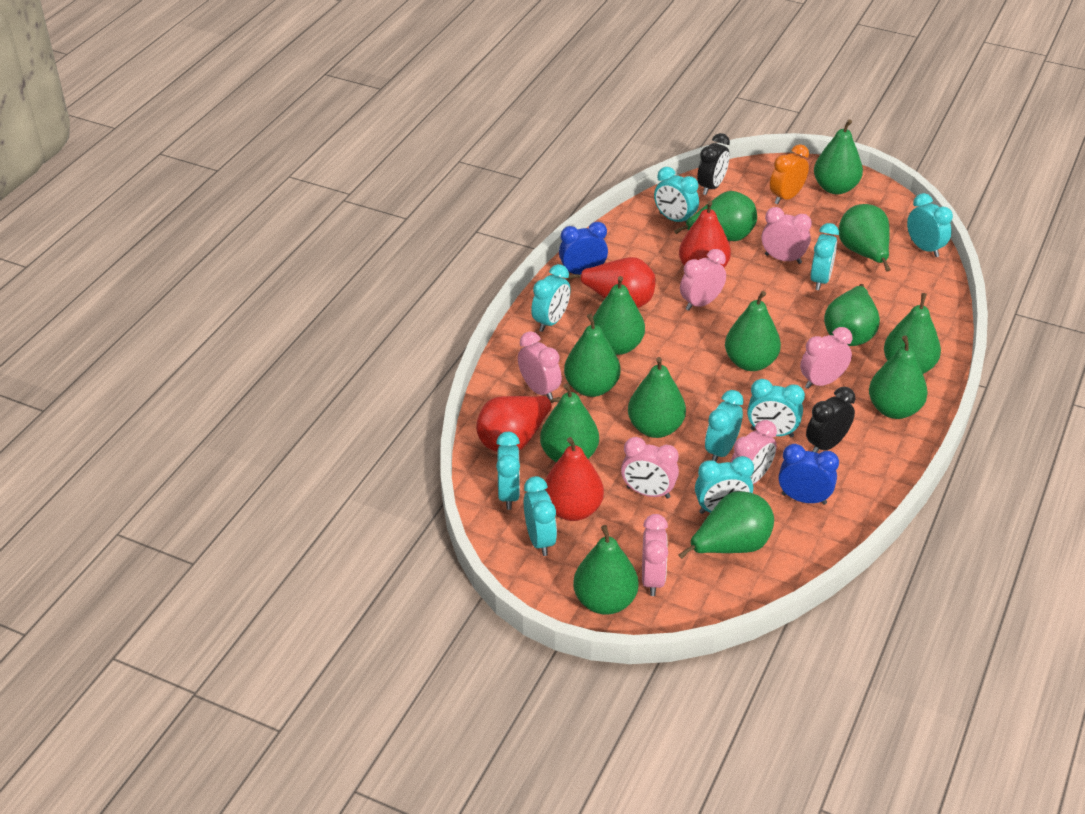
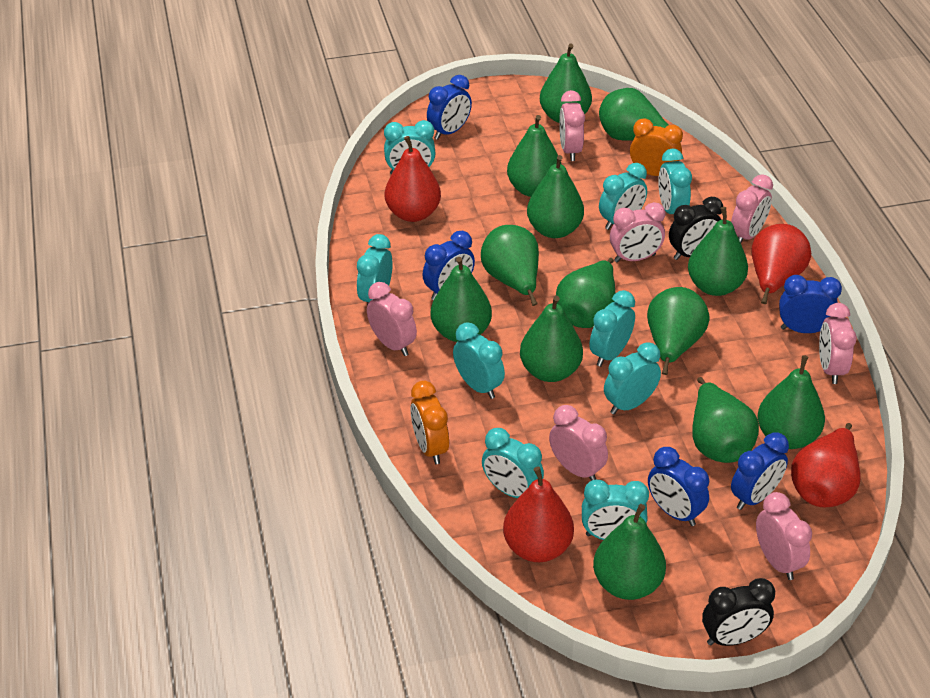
blue clock: [559,222,608,274] [778,444,839,505] = 2 -> [422,231,475,300] [427,75,472,140] [648,447,709,526] [731,433,789,510] [779,275,842,333] = 5
orange clock: [770,144,809,204] = 1 -> [410,381,449,464] [630,118,683,176] = 2

